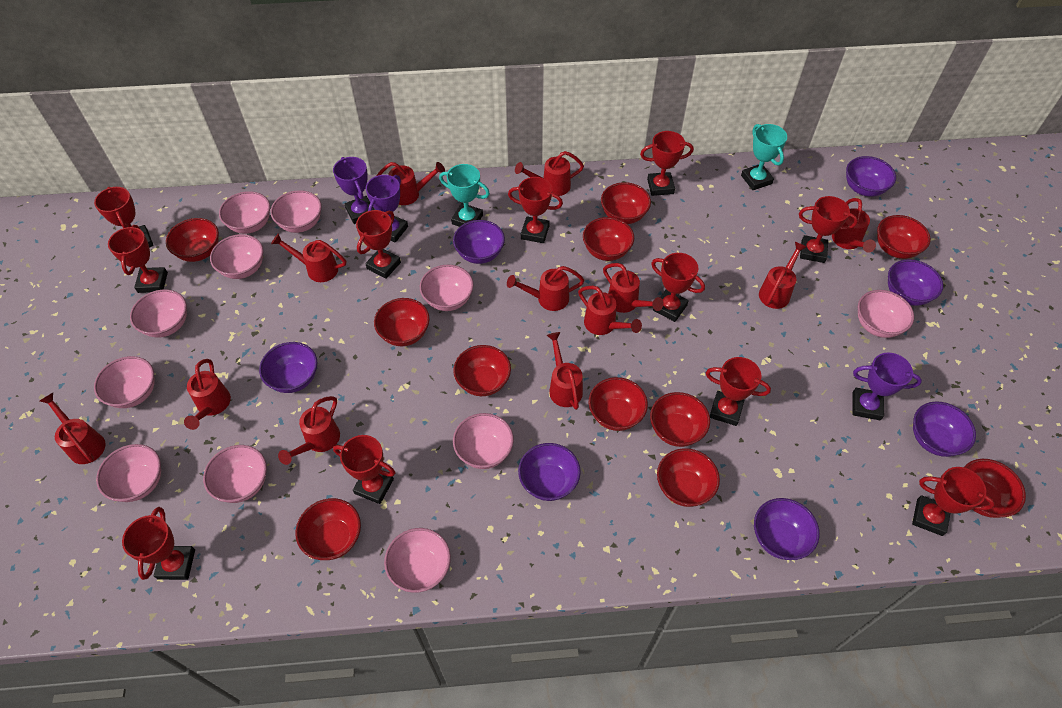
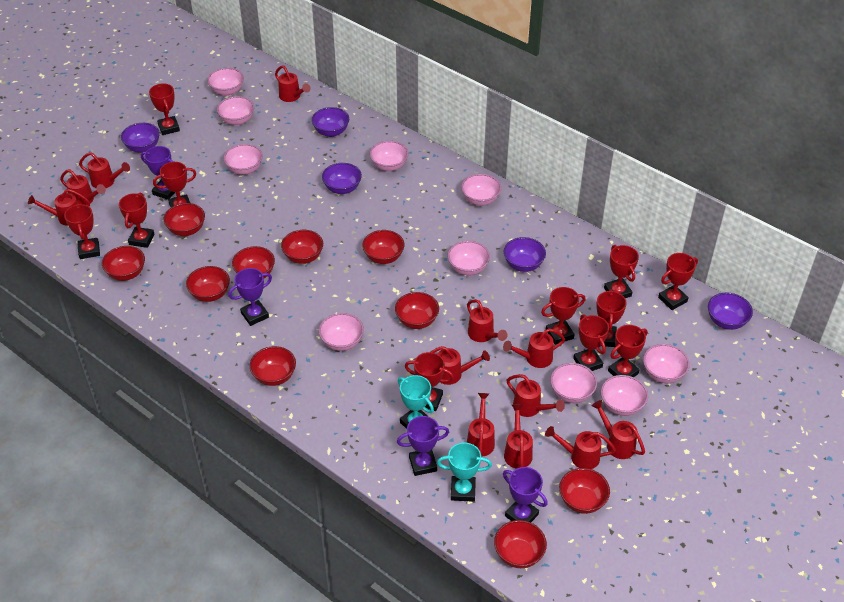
pink bowl: [94,356,155,408] [96,444,161,502] [130,289,187,338] [203,445,267,503] [210,234,263,279] [219,191,270,234] [271,190,322,233] [384,528,451,593] [420,265,474,311] [453,413,514,469] [858,290,914,338] = 11 -> [207,68,244,96] [217,96,254,126] [224,144,263,175] [319,313,364,351] [370,141,408,171] [448,241,490,276] [461,174,501,206] [550,363,597,403] [601,375,648,416] [643,344,690,383] = 10
purple bowl: [259,342,317,393] [453,220,505,264] [518,443,581,501] [754,498,820,560] [846,156,896,197] [888,259,943,306] [913,401,976,457] = 7 -> [121,123,160,153] [312,107,349,137] [322,163,362,194] [504,237,546,272] [708,293,753,330] = 5
purple trophy: [333,157,374,224] [366,175,408,243] [852,353,922,420] = 3 -> [141,146,175,200] [228,268,272,326] [397,416,449,476] [503,467,548,522] = 4
red bowl: [166,218,219,262] [295,498,361,560] [374,298,430,346] [453,345,511,396] [583,217,634,261] [589,377,648,431] [601,182,651,224] [650,392,710,447] [657,448,720,507] [877,215,931,259] [964,459,1026,518] = 11 -> [102,246,145,281] [164,203,205,236] [186,266,230,302] [232,246,275,278] [250,346,296,386] [281,230,323,264] [362,230,404,264] [395,292,439,329] [494,520,547,568] [559,468,610,514] = 10

